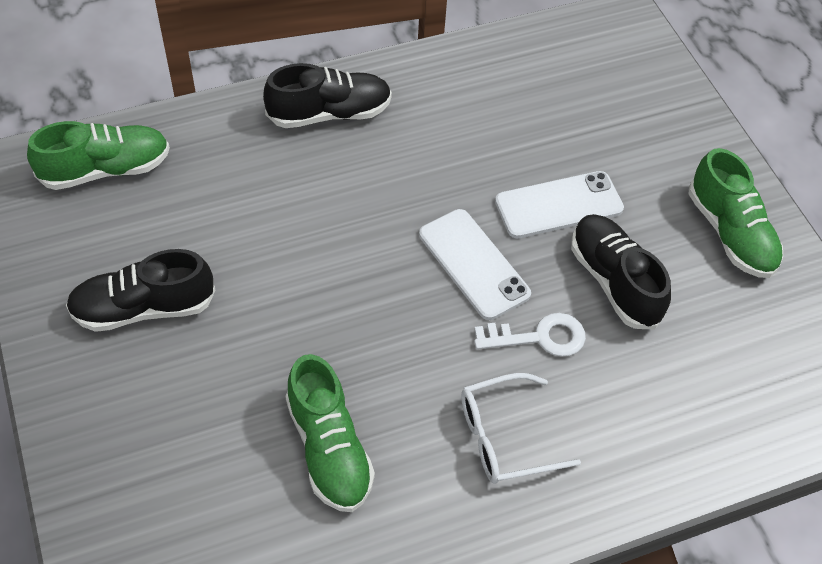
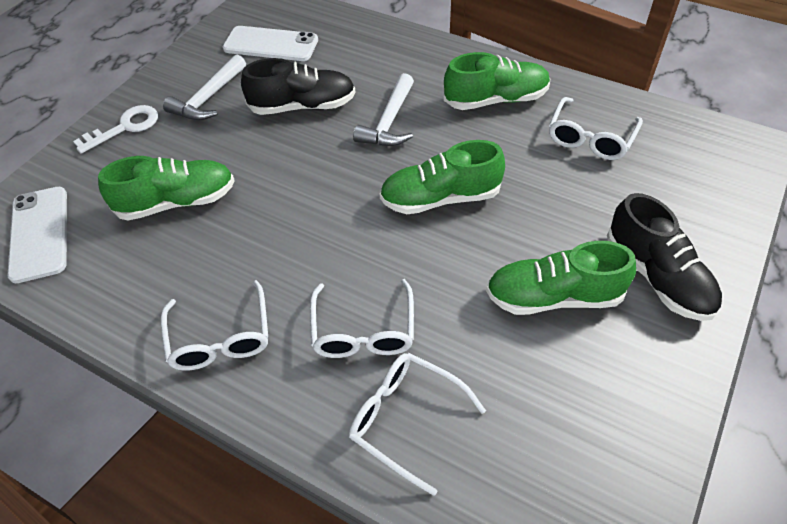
black shoe: [66,249,215,332] [263,63,392,128] [571,214,671,329] = 3 -> [241,58,356,115] [607,193,722,321] = 2
green shoe: [27,121,170,190] [286,354,375,512] [689,148,783,278] = 3 -> [98,156,235,221] [380,140,505,214] [444,52,551,110] [486,241,636,315] = 4
white glasses: [461,373,581,484] = 1 -> [161,280,268,371] [310,279,414,358] [349,353,486,496] [549,97,643,160] = 4
white hammer: none = 0 -> [163,54,246,121] [353,73,414,146] = 2

